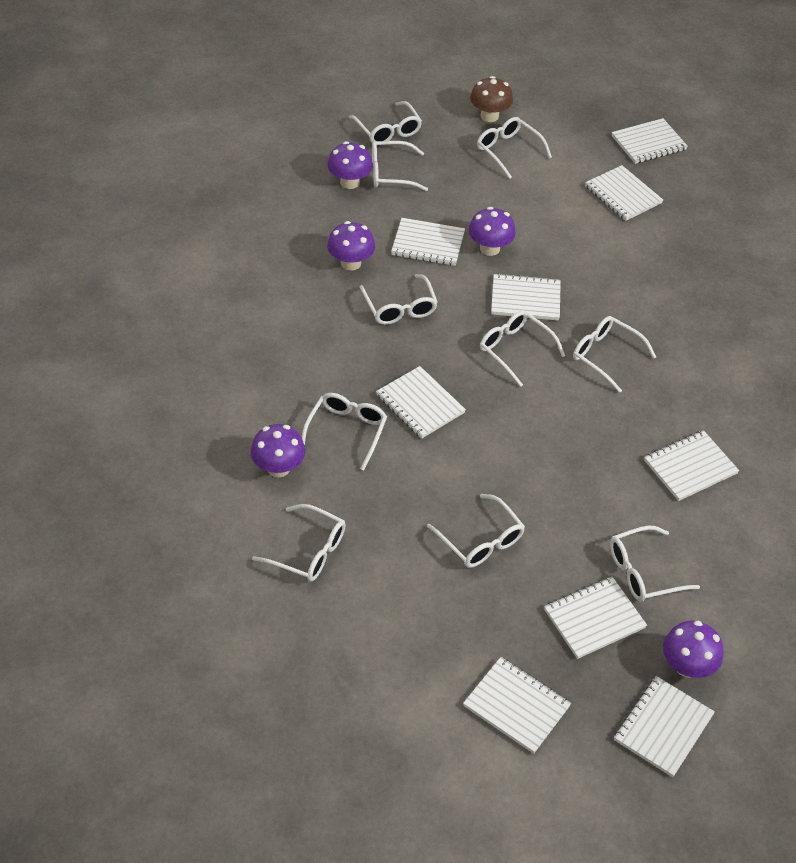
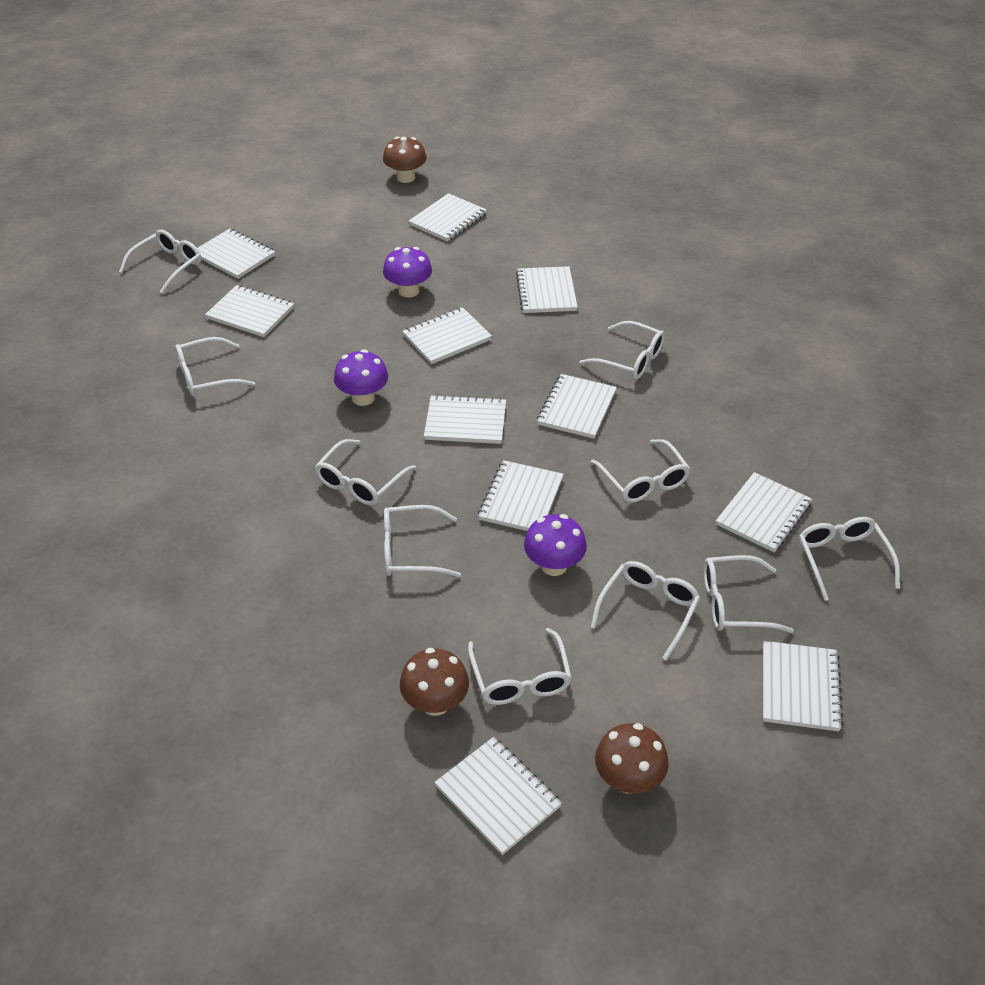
brown mushroom: [470,76,513,122] = 1 -> [383,137,427,183] [400,648,469,716] [595,723,669,794] = 3
purple mushroom: [251,424,306,477] [327,141,373,189] [327,221,375,271] [469,207,516,256] [663,621,724,678] = 5 -> [334,349,388,406] [383,247,432,298] [524,514,587,576] = 3
white notebook: [376,366,466,439] [391,218,465,266] [463,657,571,754] [491,273,561,321] [544,577,647,659] [585,165,663,221] [612,118,688,164] [614,676,715,777] [644,430,739,501] = 9 -> [197,228,275,279] [205,285,294,337] [402,307,492,364] [409,193,487,242] [424,394,506,444] [434,737,562,855] [478,460,564,531] [516,266,578,313] [537,374,617,439] [716,472,812,553] [763,641,843,731] = 11

